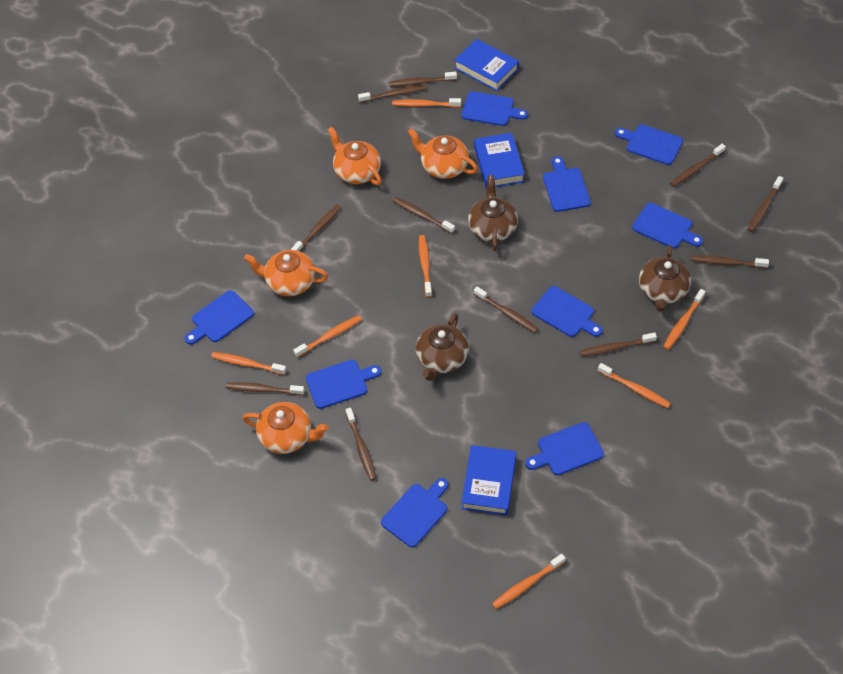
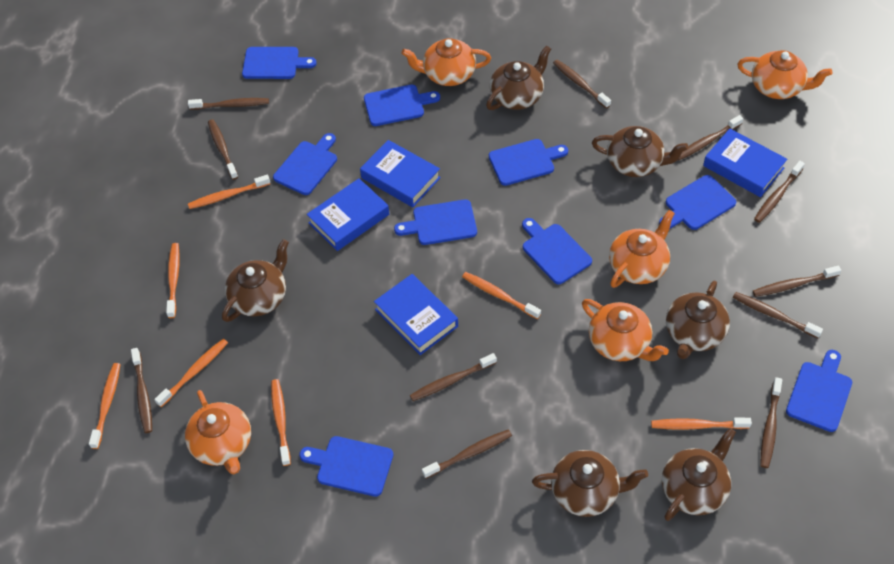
blue book: [454,39,519,91] [461,445,516,516] [474,133,525,189] = 3 -> [307,178,389,251] [360,140,441,207] [374,274,458,355] [703,129,787,197] = 4
brown teapot: [416,313,469,381] [468,175,518,251] [639,245,691,312] = 3 -> [222,239,289,322] [486,46,551,110] [532,450,648,517] [592,126,689,177] [662,428,736,521] [666,280,730,359] = 6
orange teapot: [242,402,328,454] [244,250,328,296] [328,127,382,185] [408,129,478,179] = 4 -> [185,390,251,474] [402,38,491,86] [582,299,669,361] [609,210,675,288] [737,50,832,99] = 5

